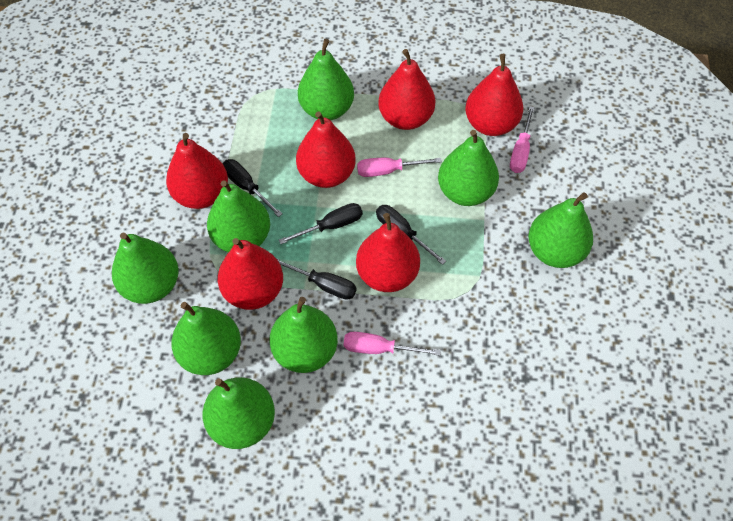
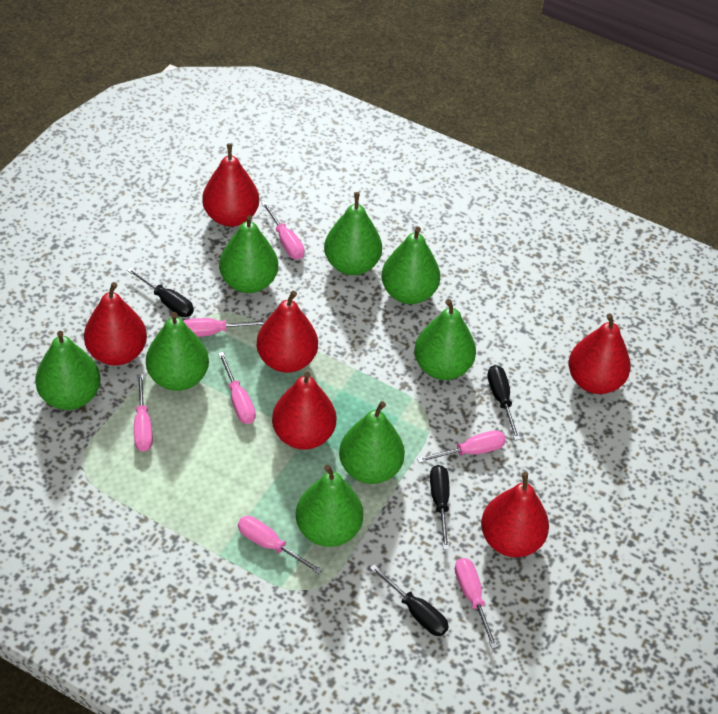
pink screwdriver: [344,332,441,356] [357,158,442,177] [510,106,535,173] = 3 -> [134,374,153,452] [183,318,266,337] [218,352,256,424] [238,516,322,574] [261,201,304,260] [417,430,506,463] [455,558,498,649] = 7

